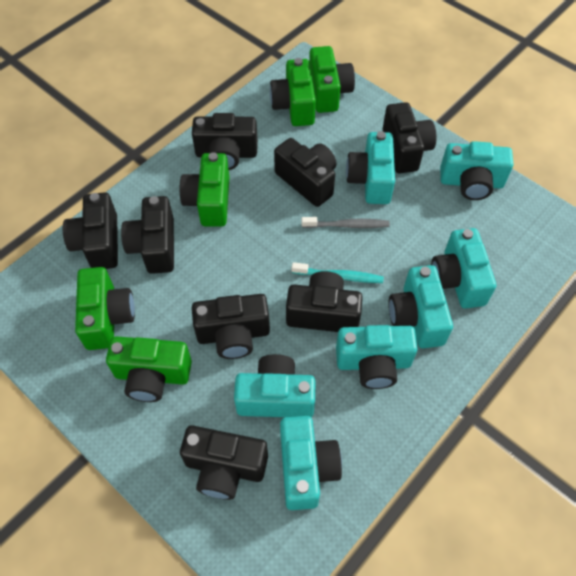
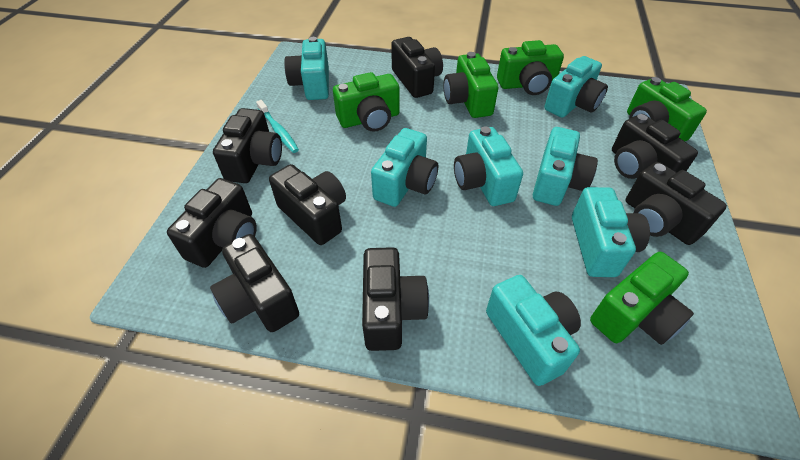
grey toothbrush: [302,217,390,228] = 1 -> none = 0

